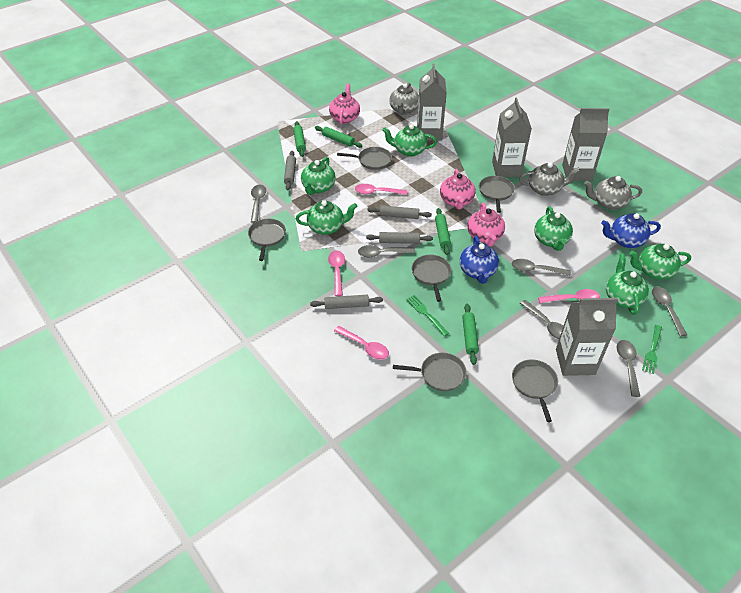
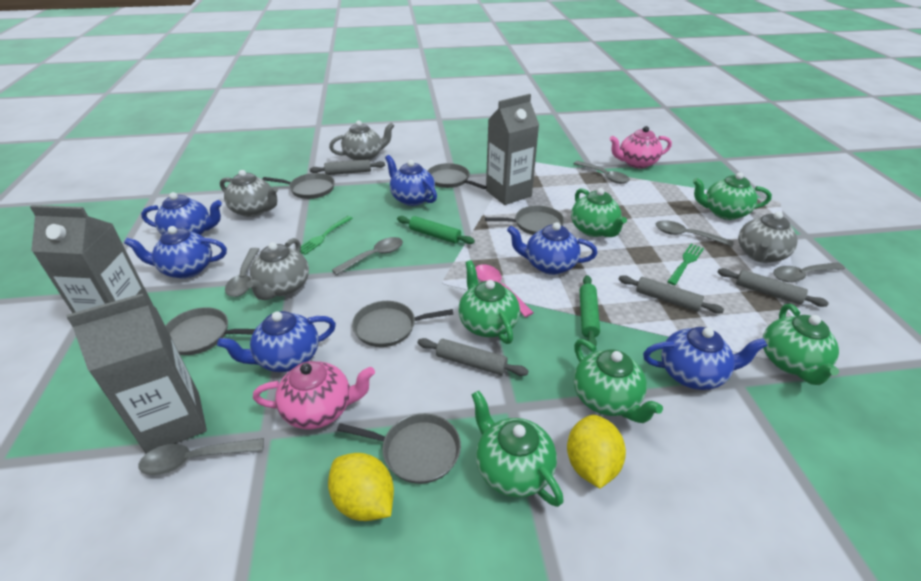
blue teapot: [460,236,499,284] [601,213,661,248] = 2 -> [124,226,227,279] [141,192,222,235] [217,311,336,372] [385,155,437,206] [507,222,597,275] [643,327,768,390] = 6
green rolling pin: [293,121,306,157] [315,126,362,148] [435,208,451,255] [462,304,479,365] = 4 -> [397,216,475,244] [580,275,600,346] = 2
grey carton: [417,63,447,141] [492,98,532,177] [556,298,618,376] [562,108,610,181] = 4 -> [30,205,153,313] [66,293,207,453] [486,94,539,205] = 3
grey teapot: [389,83,419,115] [519,162,580,196] [584,176,642,210] = 3 -> [220,170,278,217] [247,238,309,300] [329,120,394,161] [738,212,798,263] = 4
pink spoon: [328,251,345,296] [334,326,389,360] [355,184,407,195] [538,289,600,303] = 4 -> [475,264,534,317] = 1
pink teapot: [329,83,360,125] [440,169,476,210] [467,203,505,247] = 3 -> [253,361,375,429] [609,126,672,169] = 2
yellow lemon: none = 0 -> [328,453,394,521] [567,415,626,488] = 2

